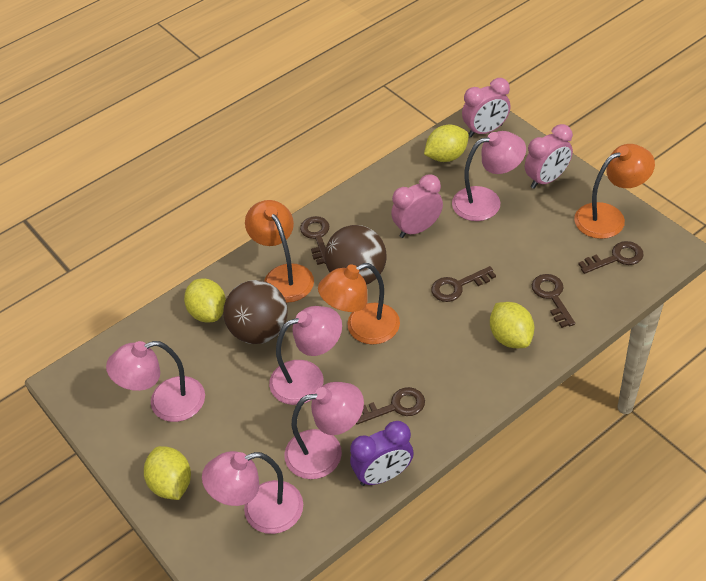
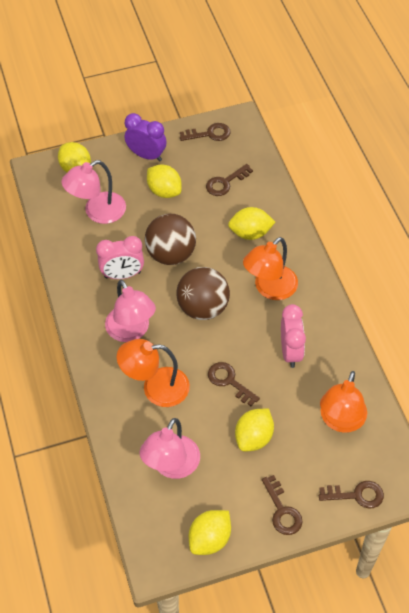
pink clock: [391,175,443,238] [462,78,511,137] [525,124,573,189] = 3 -> [96,236,144,279] [281,304,306,368] = 2
pink lamp: [106,341,205,422] [202,451,303,534] [269,306,342,405] [284,382,364,479] [452,131,526,221] = 5 -> [61,160,126,224] [105,280,156,342] [139,418,200,479] = 3
yellow lemon: [144,446,191,500] [184,278,226,323] [424,125,469,162] [490,302,535,348] = 4 -> [58,142,91,172] [147,165,182,198] [189,510,231,555] [228,207,275,240] [235,408,274,451] = 5

